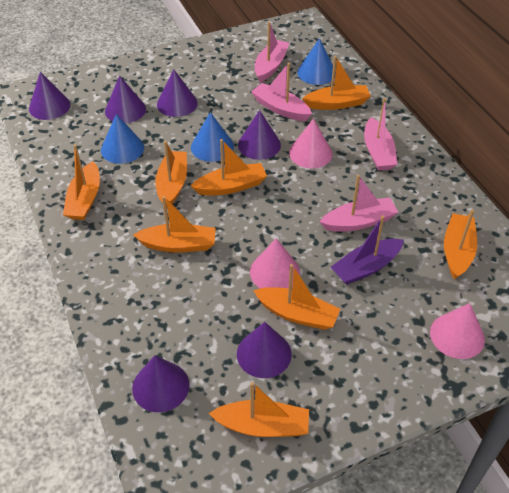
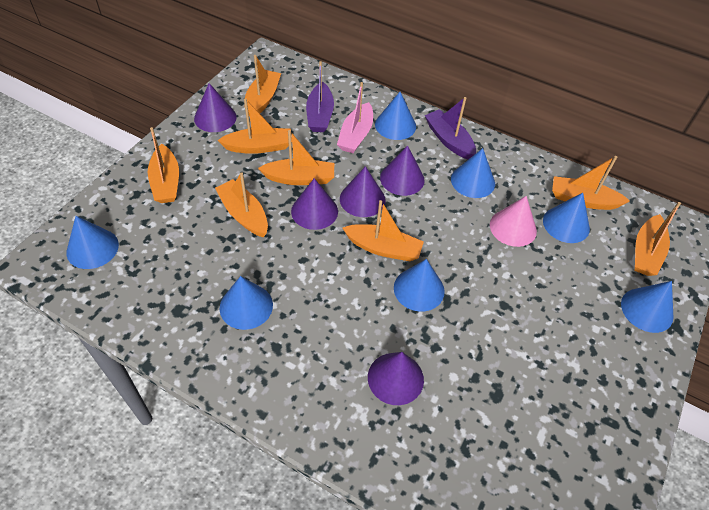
blue cone: [101,114,144,164] [191,112,234,162] [297,38,336,85] = 3 -> [66,216,119,269] [220,276,273,330] [375,92,416,140] [394,259,445,311] [451,148,495,198] [543,193,590,243] [621,281,673,333] = 7
pink boat: [251,63,312,121] [255,22,289,82] [320,175,398,232] [364,98,397,171] = 4 -> [337,82,373,153] = 1
pink cone: [250,238,300,288] [289,118,332,168] [430,303,485,359] = 3 -> [490,196,537,247] = 1
purple boat: [331,216,404,285] = 1 -> [306,61,334,132] [425,97,476,159] = 2
purple cone: [29,72,70,120] [105,75,146,123] [132,355,189,412] [157,69,198,117] [237,322,292,378] [238,110,281,160] = 6 -> [194,83,237,132] [291,178,338,230] [340,166,385,217] [368,352,424,405] [380,145,425,196] = 5

